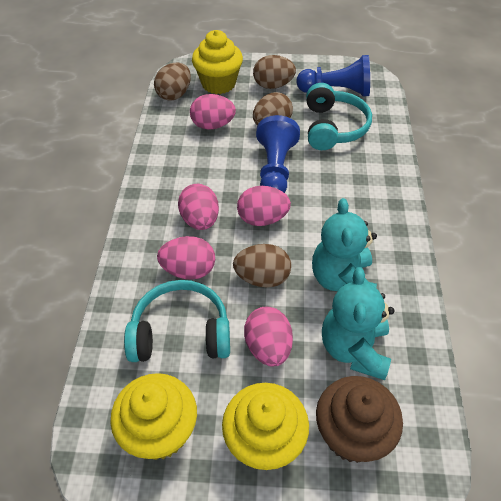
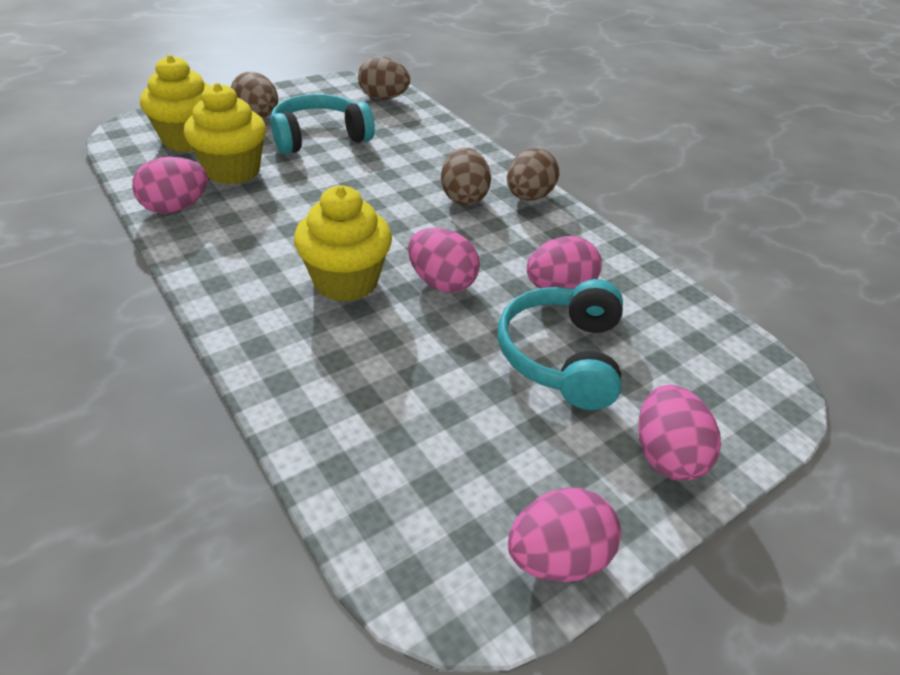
blue pawn: [256,115,300,193] [296,55,370,97] = 2 -> none = 0
brown cupcake: [316,376,403,463] = 1 -> none = 0
turquoise teddy bear: [312,198,377,291] [322,267,395,380] = 2 -> none = 0

